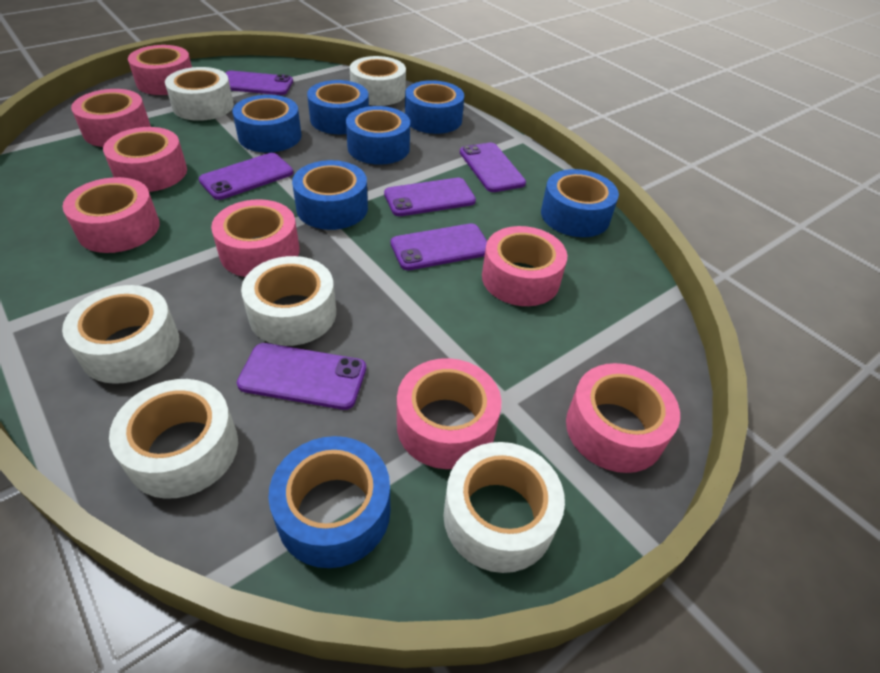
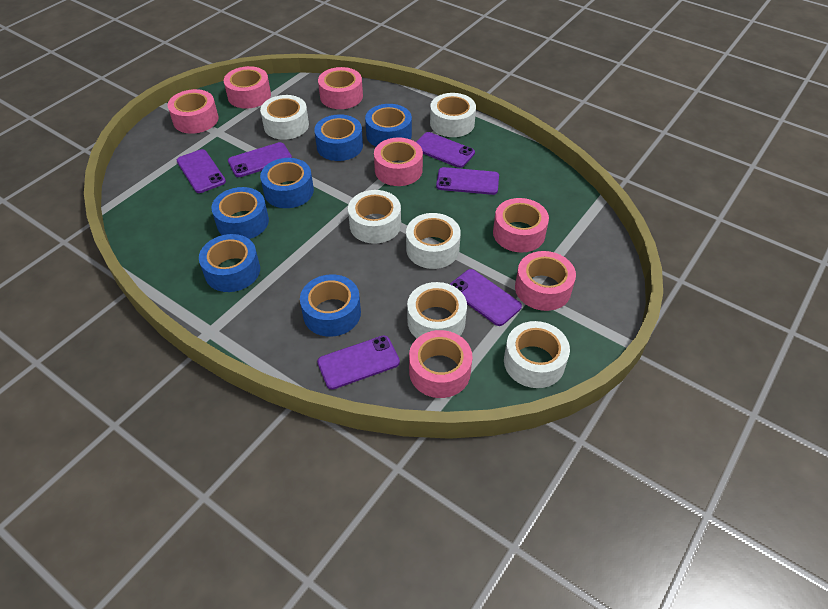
blue tape: [232,95,301,153] [268,436,390,568] [292,160,368,230] [307,80,369,134] [346,106,410,165] [405,80,464,134] [541,169,619,237] = 7 -> [199,234,260,292] [211,187,269,239] [260,158,314,208] [300,274,361,337] [314,114,363,161] [365,104,412,147] = 6
pink tape: [62,177,160,253] [71,89,151,147] [103,127,187,192] [128,45,192,95] [211,199,299,277] [397,358,502,469] [482,226,567,306] [566,363,680,473] = 8 -> [168,89,218,134] [224,66,271,109] [318,67,363,109] [374,138,423,186] [409,330,472,398] [493,198,549,252] [515,251,576,311] = 7

